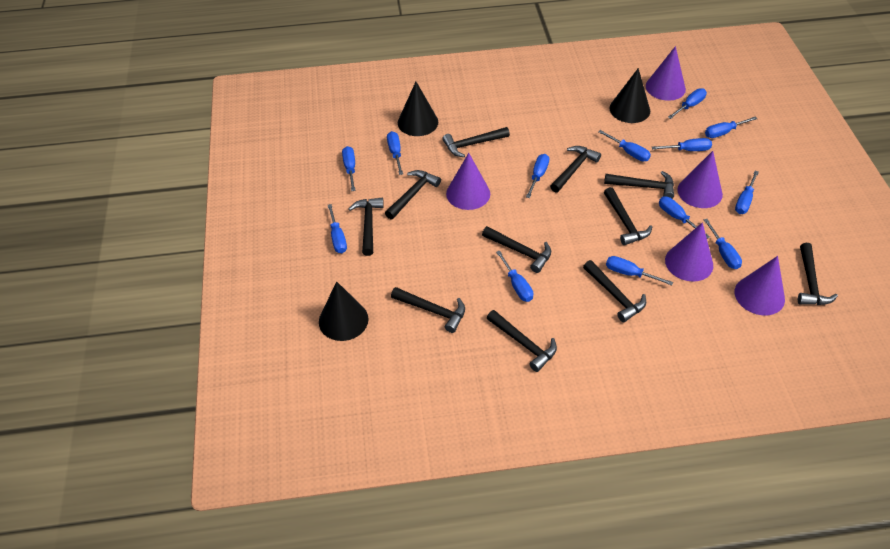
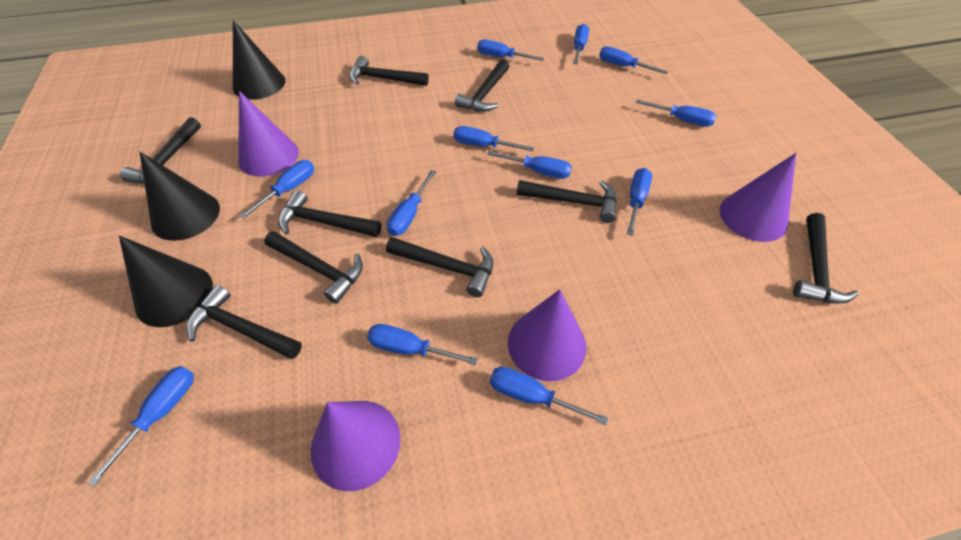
black hammer: [349,198,384,256] [385,170,441,219] [391,287,465,333] [442,127,510,157] [482,226,551,273] [487,310,557,372] [550,146,601,193] [583,260,646,322] [604,171,674,199] [604,187,652,245] [798,243,838,305] = 11 -> [120,117,201,183] [187,285,302,359] [264,231,363,304] [278,190,381,237] [350,56,429,86] [386,237,494,297] [455,59,509,112] [517,180,617,223] [793,213,859,304] = 9
blue screwdriver: [328,204,347,253] [342,146,355,191] [387,131,403,175] [496,251,533,302] [526,154,549,198] [598,130,651,161] [606,256,673,286] [652,138,712,151] [659,197,710,239] [668,88,707,119] [704,219,742,269] [705,117,757,138] [735,171,759,214] = 13 -> [87,366,194,487] [240,160,314,218] [367,324,478,365] [387,170,436,236] [453,126,534,151] [477,39,544,61] [487,151,572,179] [490,367,608,425] [573,24,589,64] [599,46,668,74] [627,168,652,236] [636,99,716,127] = 12
purple cone: [446,153,490,210] [646,46,686,101] [665,222,713,282] [677,151,723,208] [735,256,785,315] = 5 -> [238,91,299,177] [311,401,401,491] [508,289,586,381] [720,153,796,242] = 4

